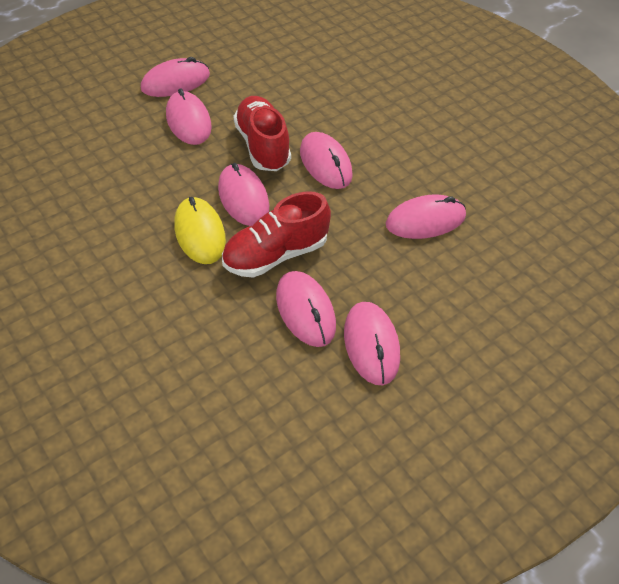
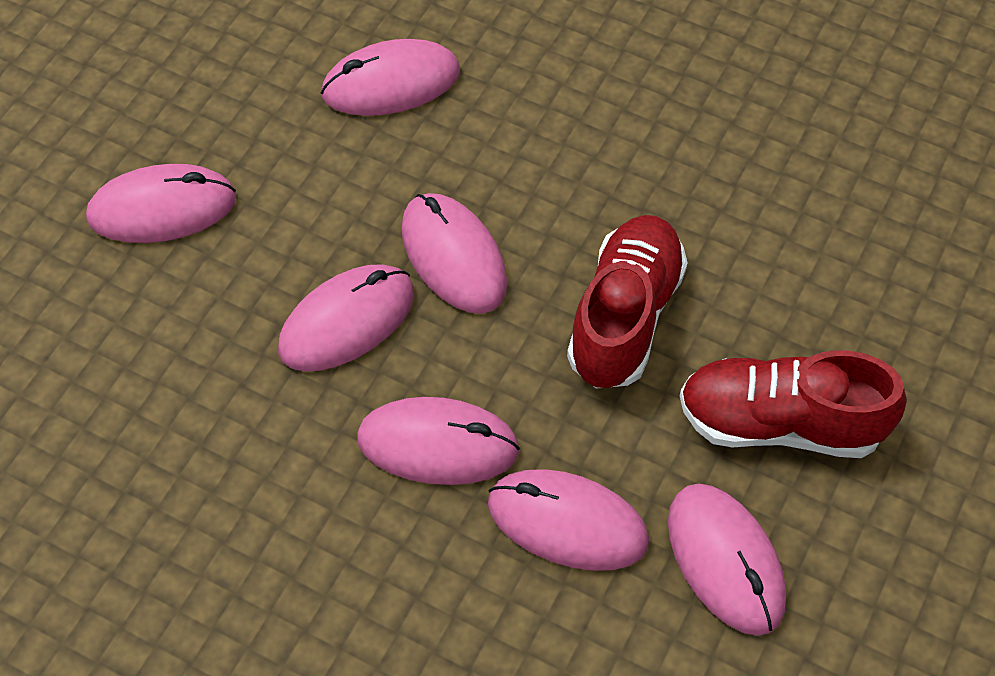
yellow mouse: [174,197,226,264] = 1 -> none = 0

